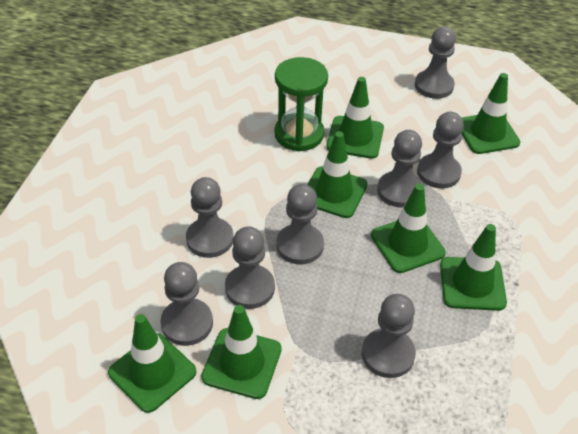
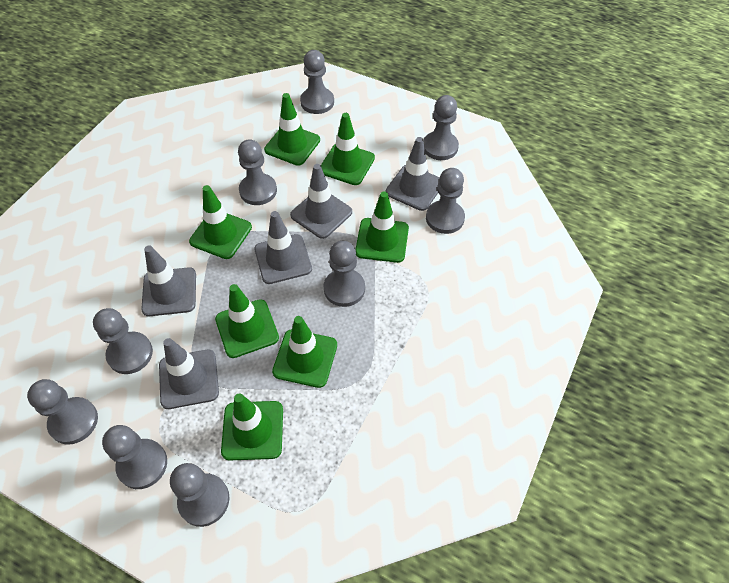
green hourglass: [274,57,328,152] = 1 -> none = 0
grey pawn: [160,262,213,346] [186,177,234,258] [225,226,275,309] [276,184,324,264] [362,294,416,378] [377,130,422,207] [415,27,456,99] [417,112,464,188] = 8 -> [27,379,98,445] [93,308,153,374] [102,425,167,489] [170,463,229,527] [238,139,277,205] [300,50,334,114] [323,241,365,307] [423,95,459,160] [426,168,465,234] = 9
grey traffic cone: none = 0 -> [141,245,196,316] [159,338,219,409] [254,211,312,284] [290,164,352,239] [386,137,439,211] = 5

